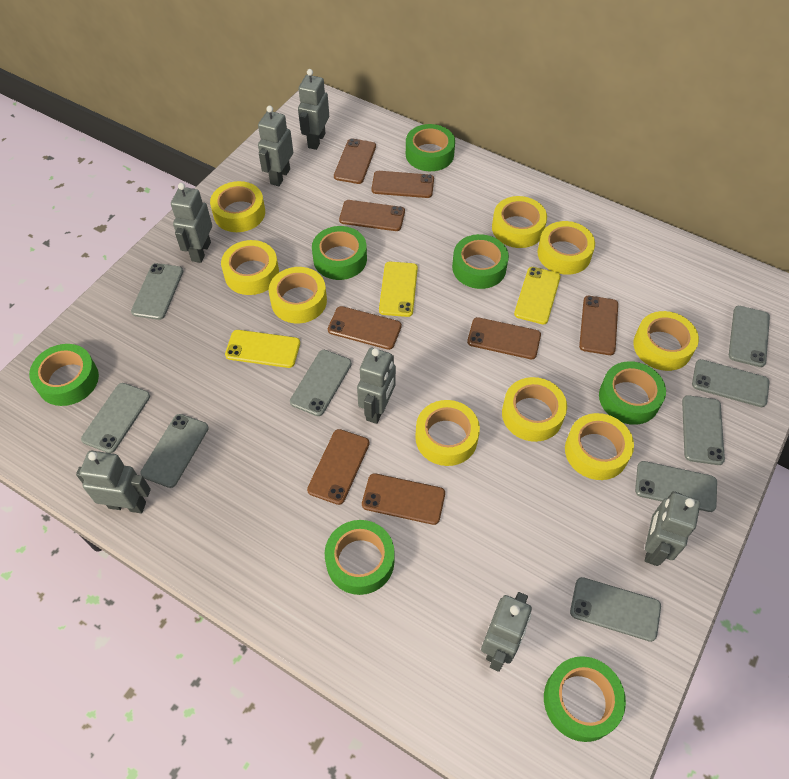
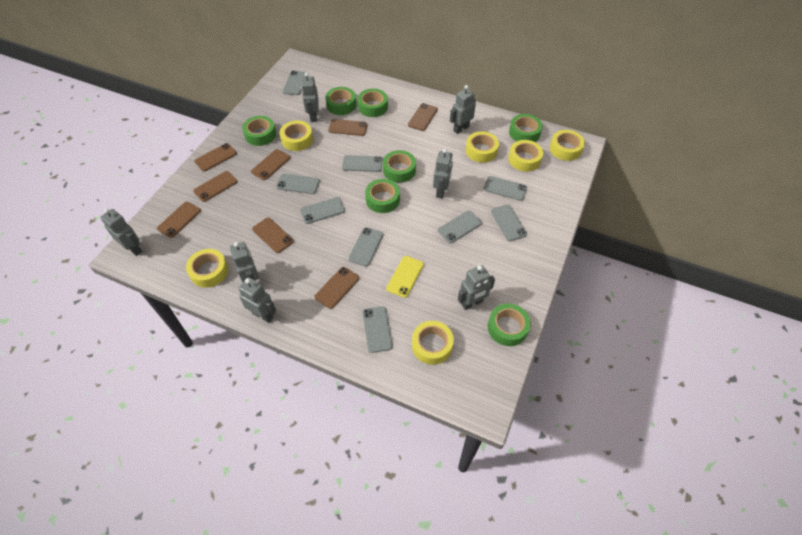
yellow phone: [225,330,300,368] [379,262,418,317] [514,267,561,325] = 3 -> [386,256,424,298] = 1
yellow tape: [210,181,265,232] [221,240,279,295] [269,267,327,323] [415,400,480,466] [492,196,547,248] [502,377,567,442] [537,221,595,275] [565,413,634,480] [633,311,699,371] = 9 -> [186,249,228,288] [280,121,313,151] [412,321,454,365] [466,131,499,163] [508,140,543,172] [550,130,585,161] = 6

